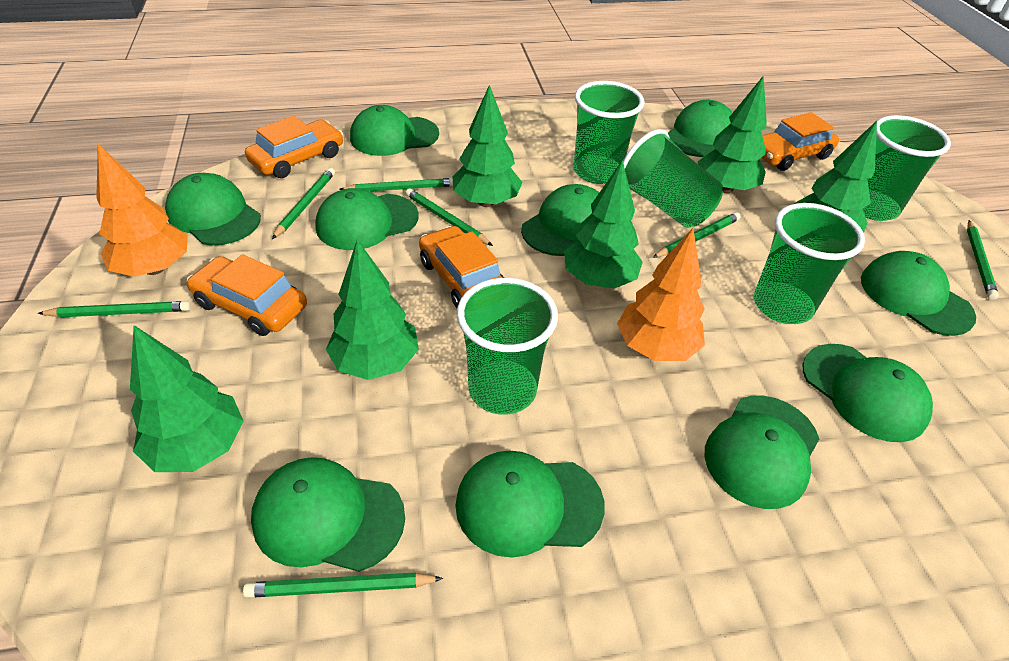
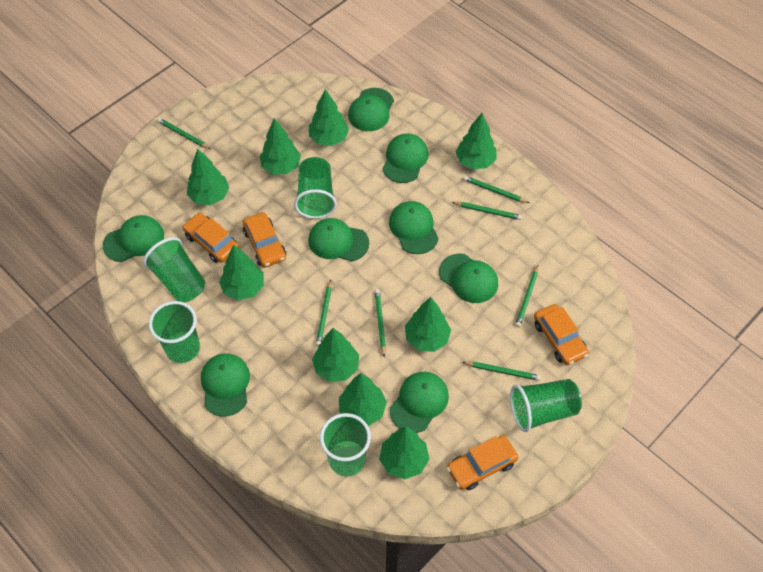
green cap: [165,173,261,245] [251,457,405,572] [315,188,419,250] [350,105,439,156] [455,450,605,558] [521,184,599,256] [668,100,732,157] [705,396,819,509] [802,344,933,442] [861,251,976,336] = 10 -> [103,215,164,262] [201,353,250,417] [308,218,369,261] [348,88,394,131] [382,133,428,183] [389,201,439,254] [390,372,449,433] [439,253,498,303] = 8
green tree: [130,325,243,472] [326,240,419,380] [452,85,523,207] [564,160,643,289] [698,75,767,193] [794,121,877,233] = 6 -> [187,148,229,205] [219,244,264,300] [259,118,301,175] [309,89,349,146] [312,328,359,382] [339,373,387,426] [379,427,429,479] [405,297,451,352] [456,113,496,169] = 9
orange tree: [96,144,188,277] [617,228,705,361] = 2 -> none = 0

